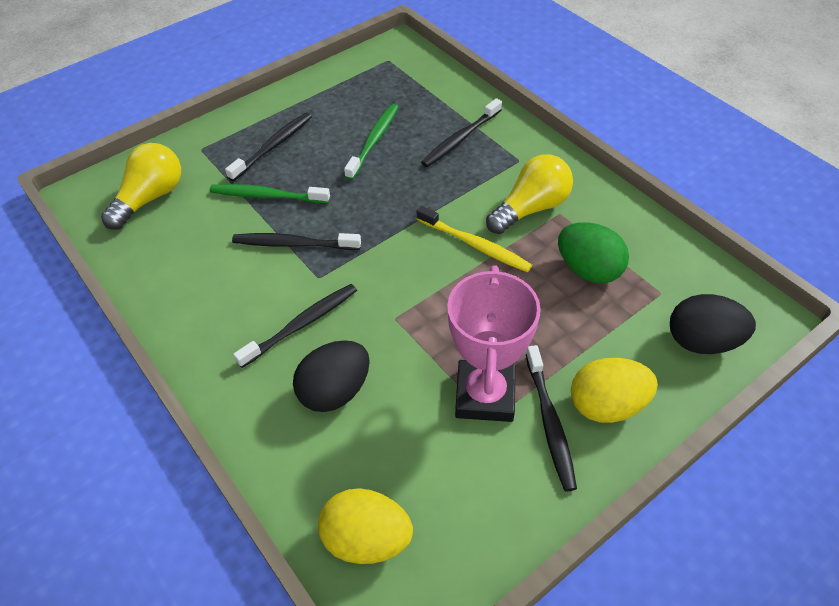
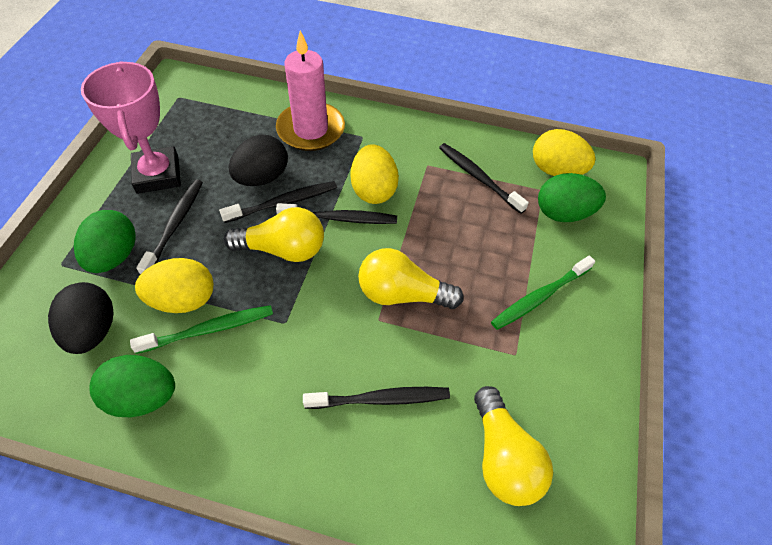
green egg: [558,222,629,284] = 1 -> [74,210,136,273] [89,355,175,417] [538,173,606,222] = 3
pink candle: none = 0 -> [276,31,345,151] = 1
yellow egg: [318,488,413,564] [571,358,658,423] = 2 -> [135,258,213,313] [350,144,399,204] [533,129,595,176] = 3
yellow light bulb: [101,143,181,230] [486,154,573,234] = 2 -> [224,207,324,262] [358,248,464,309] [474,386,553,506] = 3
yellow toothbrush: [417,206,532,272] = 1 -> none = 0

